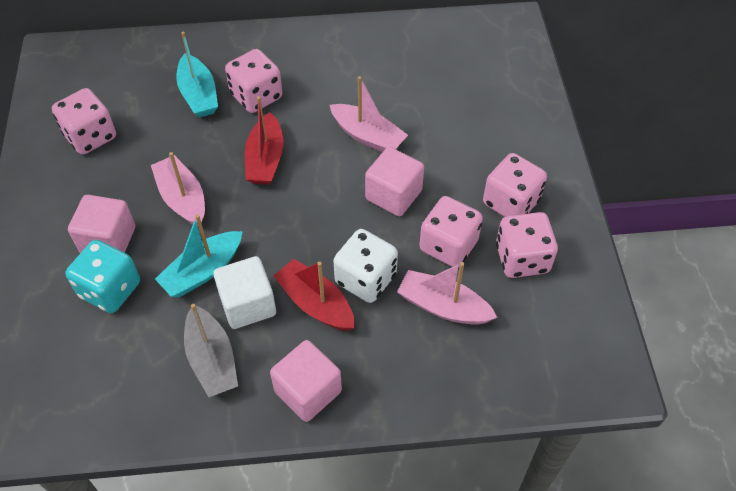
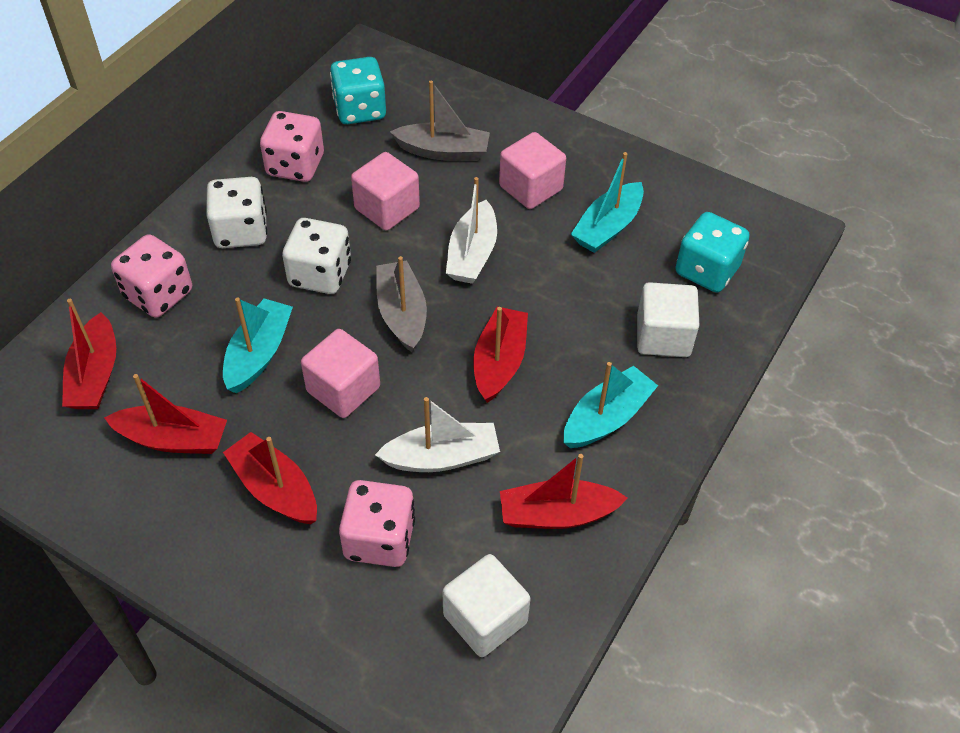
grey boat: [184,304,238,397] = 1 -> [376,256,427,352] [390,80,490,161] = 2
pink boat: [151,152,205,227] [330,76,408,152] [397,262,498,325] = 3 -> none = 0
pink dice: [52,88,116,155] [225,49,283,113] [419,196,483,267] [483,153,547,217] [496,212,558,278] = 5 -> [111,234,192,318] [260,111,324,182] [339,480,415,567] = 3
red boat: [245,96,284,184] [274,259,355,331] = 2 -> [62,299,116,409] [104,374,227,454] [223,432,317,524] [473,307,528,403] [500,454,627,529] = 5
turquoise boat: [155,214,243,297] [176,32,218,117] = 2 -> [223,298,293,393] [563,362,658,448] [571,152,644,253] = 3
turquoise dice: [65,240,140,313] = 1 -> [330,57,386,124] [675,212,750,292] = 2
white boat: none = 0 -> [375,397,500,472] [446,177,497,284] = 2
white cube: [213,256,276,329] = 1 -> [442,554,531,657] [637,282,700,357] = 2
white dice: [333,229,398,303] = 1 -> [206,177,267,248] [282,218,351,294] = 2

